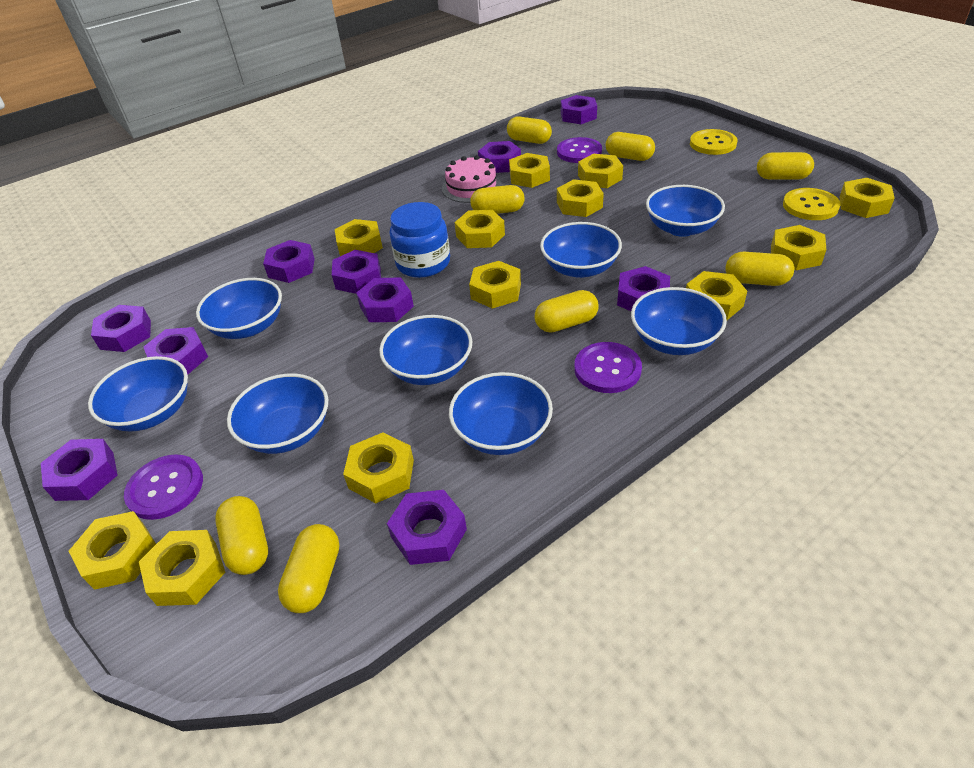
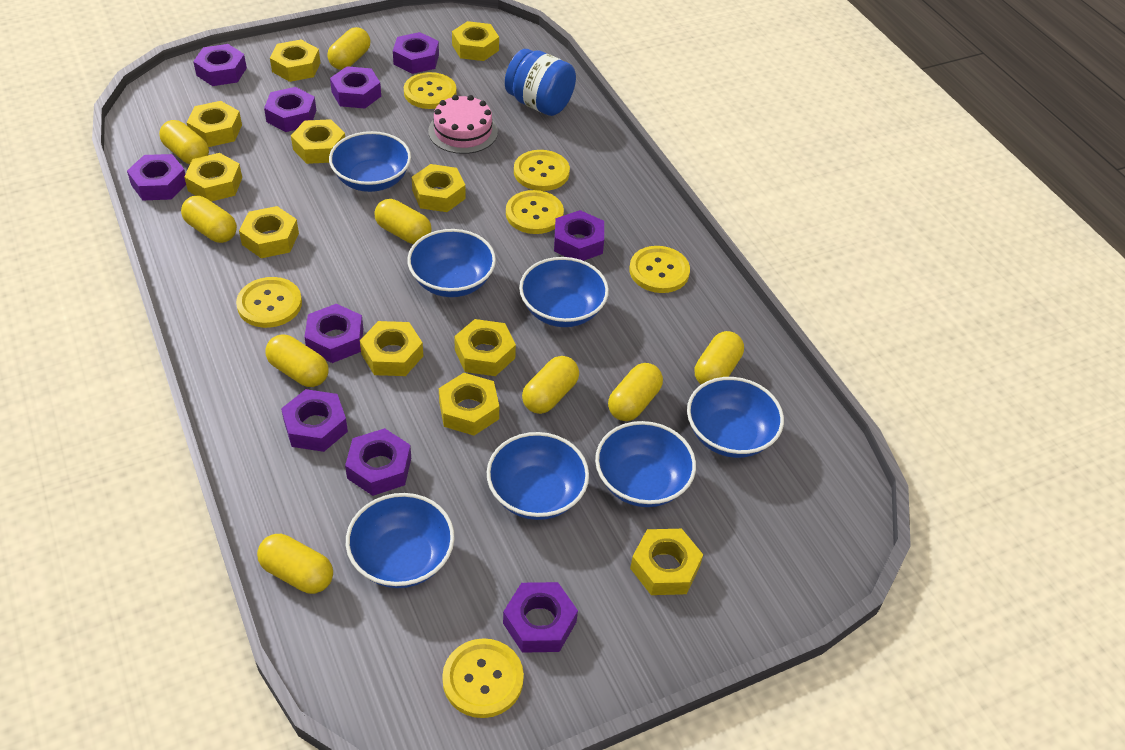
blue bowl: [88,356,188,432] [196,278,282,339] [227,374,328,454] [379,315,472,385] [449,372,553,455] [540,222,622,278] [631,287,727,355] [646,185,725,237] = 8 -> [329,131,411,192] [346,493,455,588] [407,229,496,297] [487,432,589,520] [519,257,609,327] [595,421,696,507] [687,377,784,458] = 7
purple button: [124,454,203,520] [557,137,602,163] [574,342,642,393] = 3 -> none = 0
yellow button: [690,129,737,155] [783,188,840,220] = 2 -> [236,277,302,328] [404,72,457,109] [442,638,524,718] [506,190,564,234] [514,150,570,191] [629,246,690,293] = 6
yellow capsule: [215,496,268,575] [278,524,340,613] [470,185,524,214] [507,116,552,144] [535,290,599,333] [606,132,655,161] [726,252,794,286] [757,152,814,180] = 8 -> [159,120,209,164] [181,196,237,243] [257,534,333,594] [266,335,328,387] [327,27,371,70] [375,199,432,244] [522,356,579,414] [608,363,663,421] [695,331,744,384] = 9
yellow nut: [69,511,156,590] [139,530,225,606] [335,219,383,256] [343,433,414,503] [454,210,505,248] [469,261,521,309] [509,153,550,188] [557,179,604,217] [578,154,623,188] [686,271,747,320] [771,225,826,270] [840,178,895,218] = 12 -> [184,153,242,202] [186,101,242,147] [239,206,299,258] [270,40,320,82] [291,119,345,164] [360,321,423,376] [412,164,466,212] [439,373,499,436] [452,21,499,61] [454,319,516,376] [630,529,703,595] = 11

